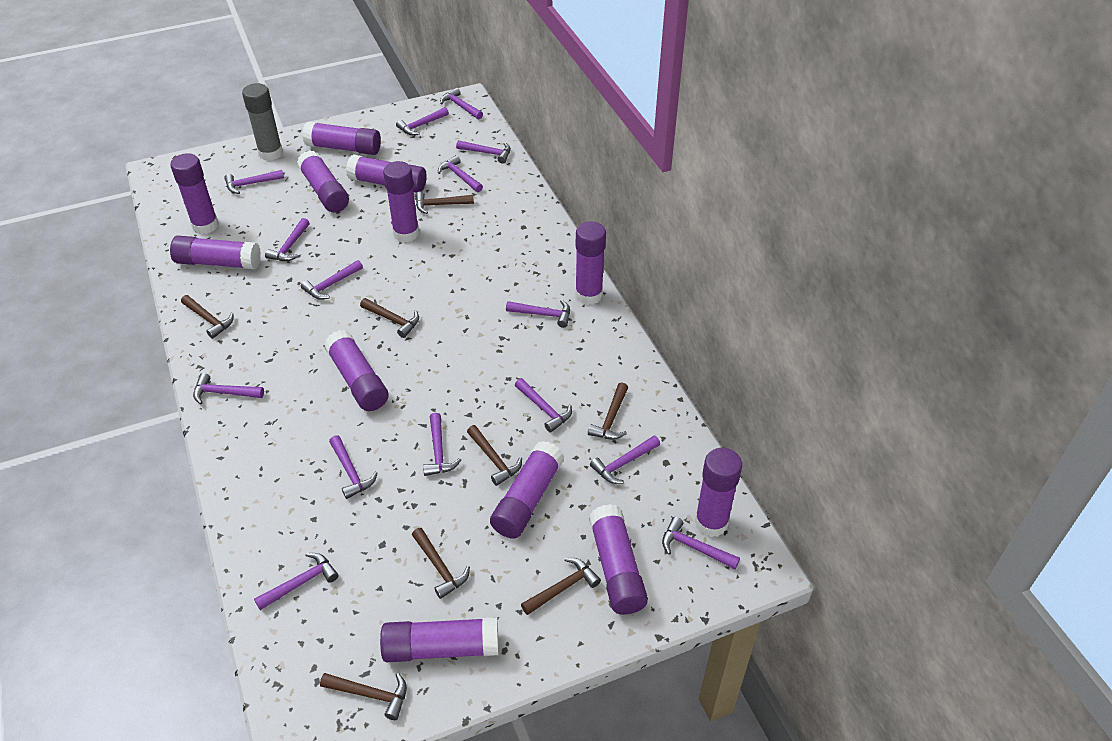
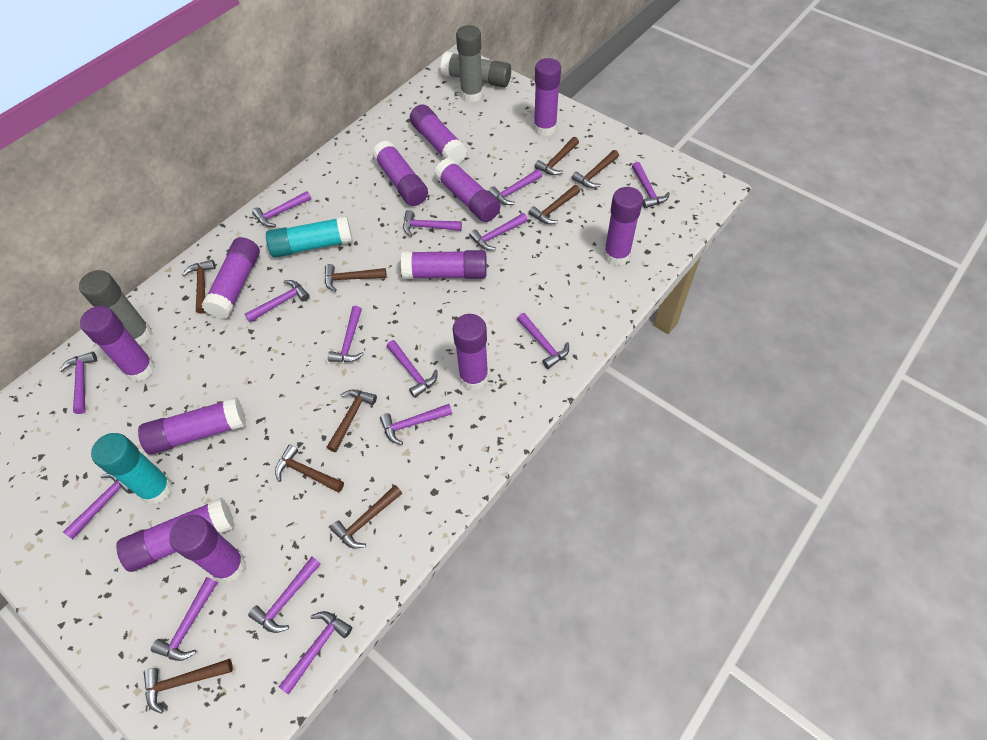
brown hammer: [181,295,234,339] [320,673,407,720] [360,298,419,338] [412,528,470,599] [415,191,474,214] [467,425,522,486] [521,558,601,615] [588,382,628,440] = 8 -> [144,659,233,714] [182,260,216,314] [275,444,344,492] [325,264,387,292] [326,390,377,452] [330,485,402,549] [529,185,580,224] [534,137,579,175] [571,150,619,188] = 9
grey glue stick: [242,83,283,161] = 1 -> [79,270,152,345] [440,51,511,88] [456,25,483,102] = 3
turquoise glue stick: none = 0 -> [91,433,173,504] [266,216,353,258] = 2

